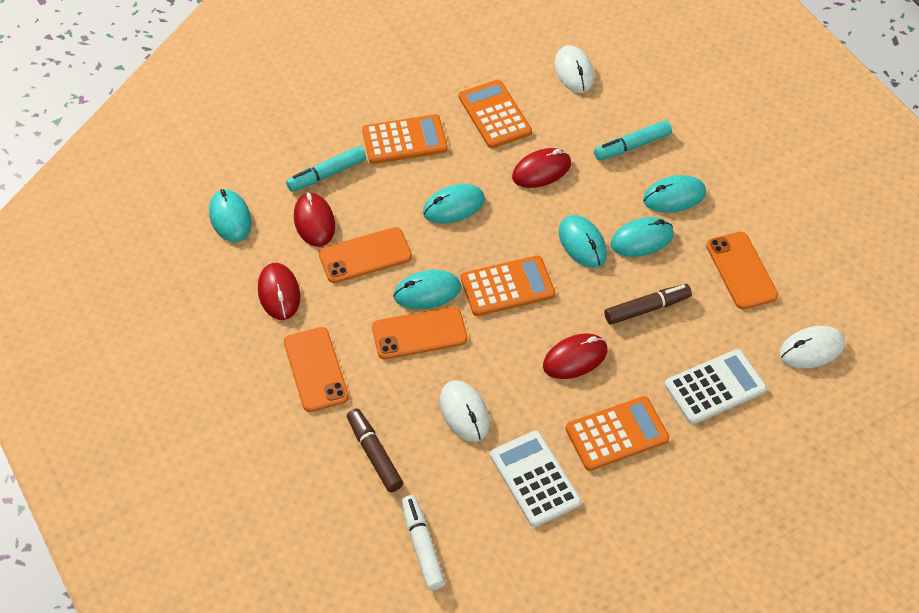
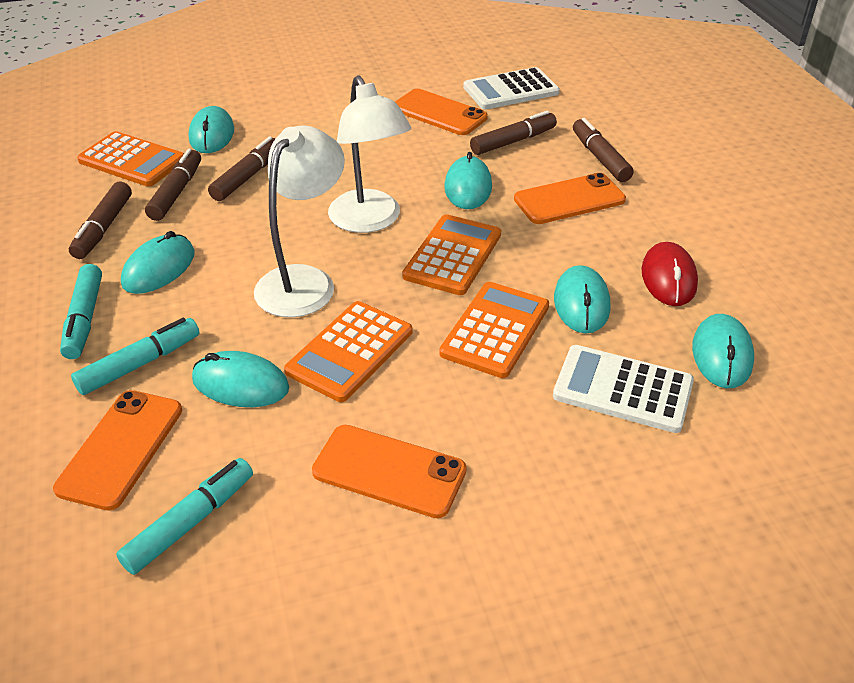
brown marker: [347,408,403,492] [605,284,692,325] = 2 -> [69,181,132,259] [145,149,201,221] [208,136,276,201] [470,111,557,155] [573,118,634,182] = 5
red mouse: [258,263,300,320] [294,192,335,247] [512,148,571,188] [543,333,608,379] = 4 -> [641,242,698,306] = 1
turquoise marker: [286,146,366,192] [594,120,672,161] = 2 -> [60,264,102,359] [71,318,199,395] [116,458,253,575] = 3
white lamp: none = 0 -> [254,125,345,317] [328,75,411,233] = 2
white marker: [401,495,445,590] = 1 -> none = 0
white mouse: [440,380,490,442] [554,45,594,93] [779,326,845,368] = 3 -> none = 0

